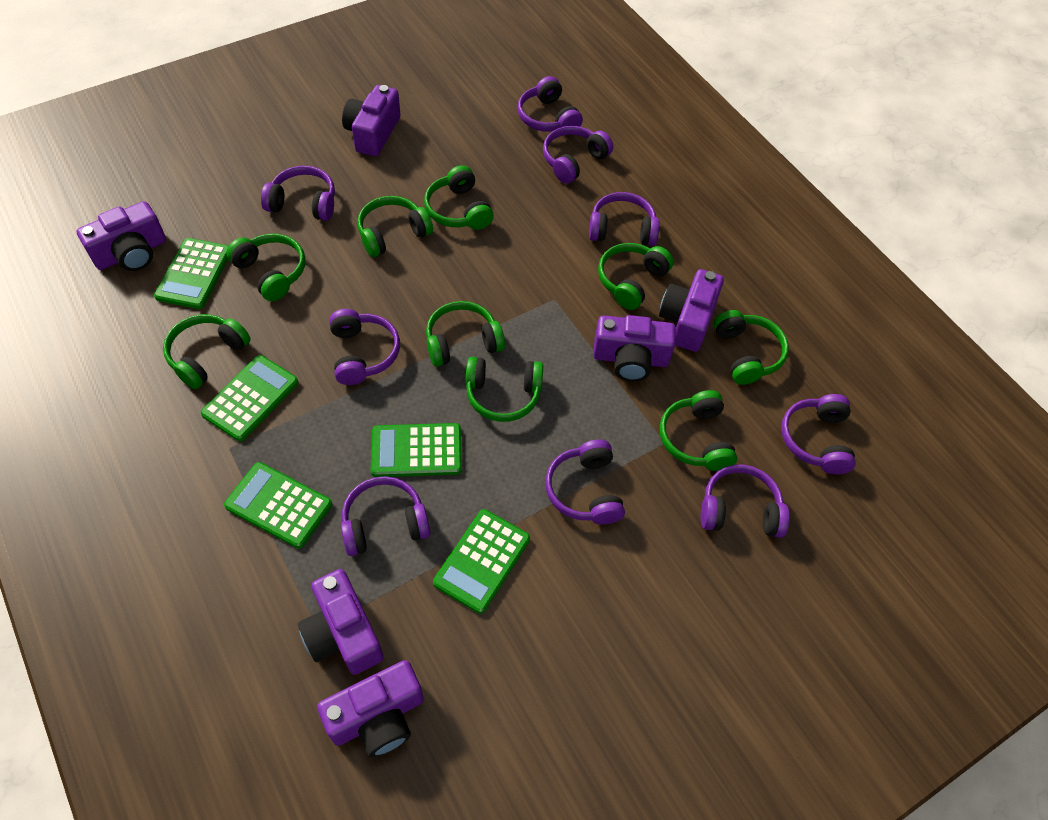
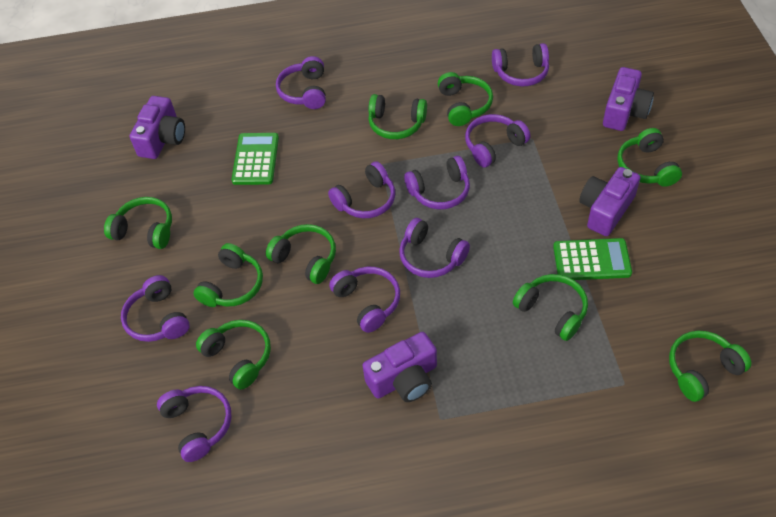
green calculator: [154,238,228,309] [201,355,298,441] [224,462,332,548] [371,423,462,477] [433,509,530,614] = 5 -> [231,133,279,185] [553,238,632,280] = 2
purple camera: [77,201,166,271] [298,569,384,675] [317,660,424,757] [342,85,401,157] [593,315,676,382] [659,269,724,352] = 6 -> [130,96,185,159] [362,332,437,402] [579,167,640,236] [603,67,654,131] = 4

